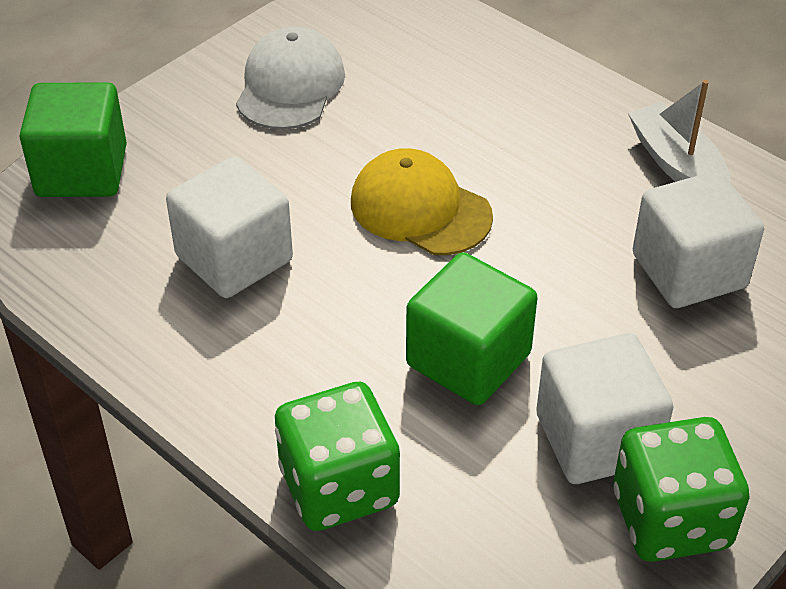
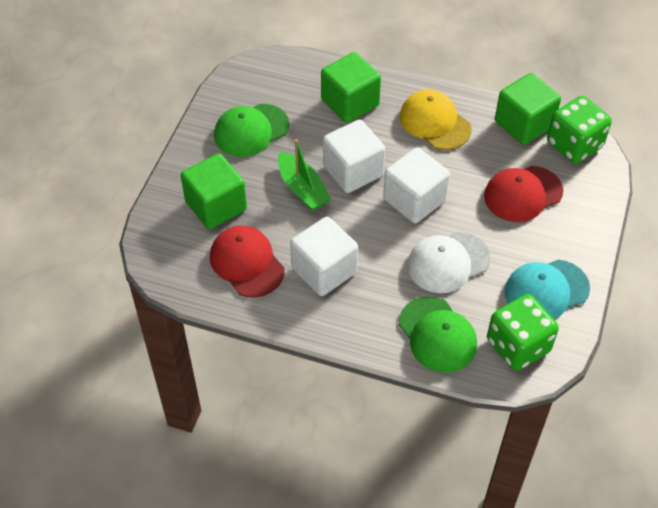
green boat: none = 0 -> [278,139,331,211] = 1
green cap: none = 0 -> [214,104,289,157] [399,296,477,373] = 2
green cube: [19,82,127,197] [406,252,537,405] = 2 -> [181,153,247,229] [321,52,381,123] [495,73,561,145] = 3
red cap: none = 0 -> [210,226,285,297] [484,166,563,222] = 2
turquoise cap: none = 0 -> [505,260,590,319] = 1
white boat: [628,80,731,182] = 1 -> none = 0

